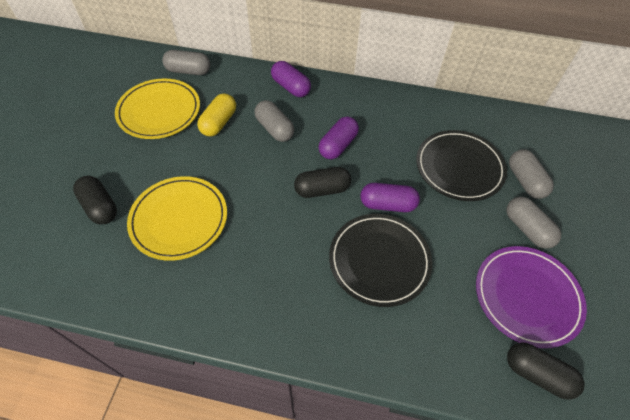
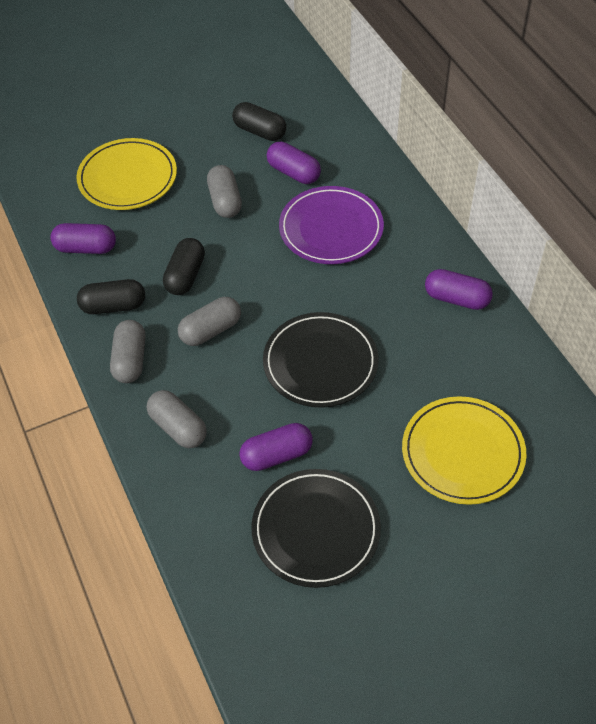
purple capsule: [271,61,311,97] [319,116,359,159] [360,183,420,212] = 3 -> [50,223,116,254] [239,423,313,471] [267,141,321,184] [425,269,493,310] = 4
yellow capsule: [197,93,236,136] = 1 -> none = 0

